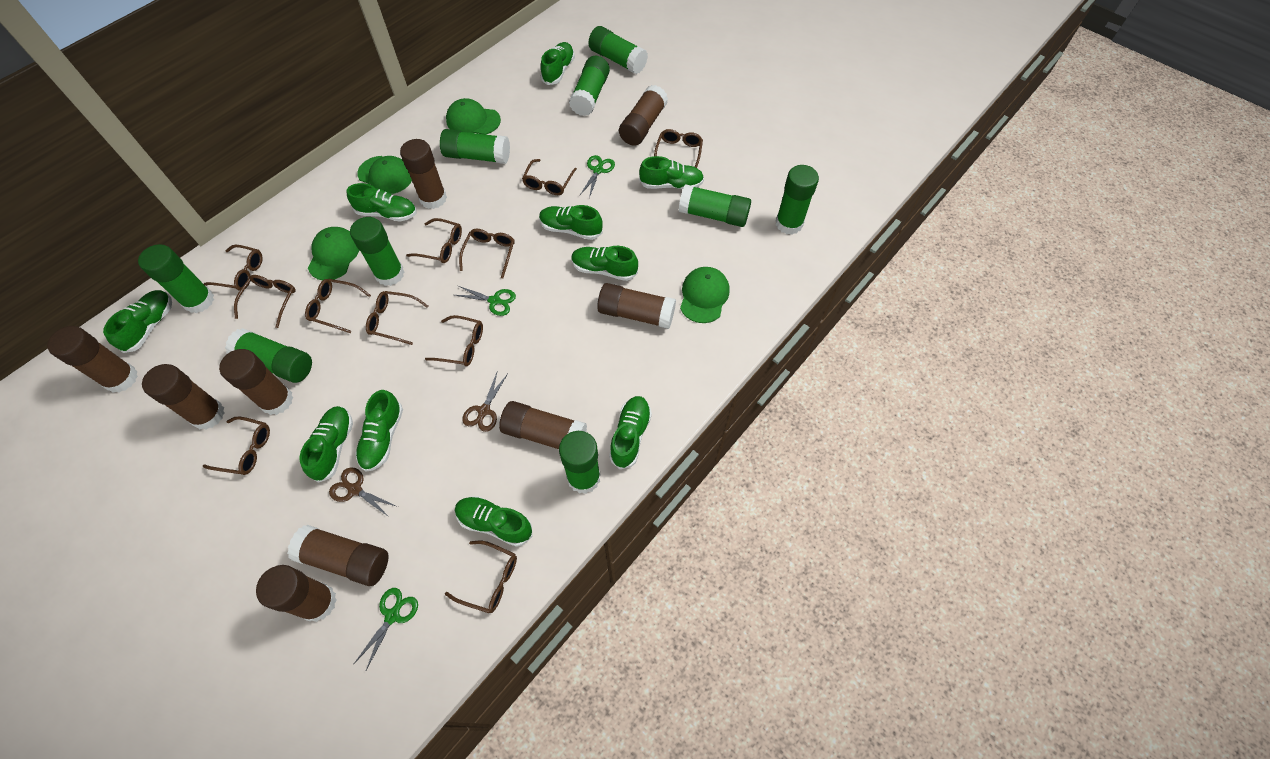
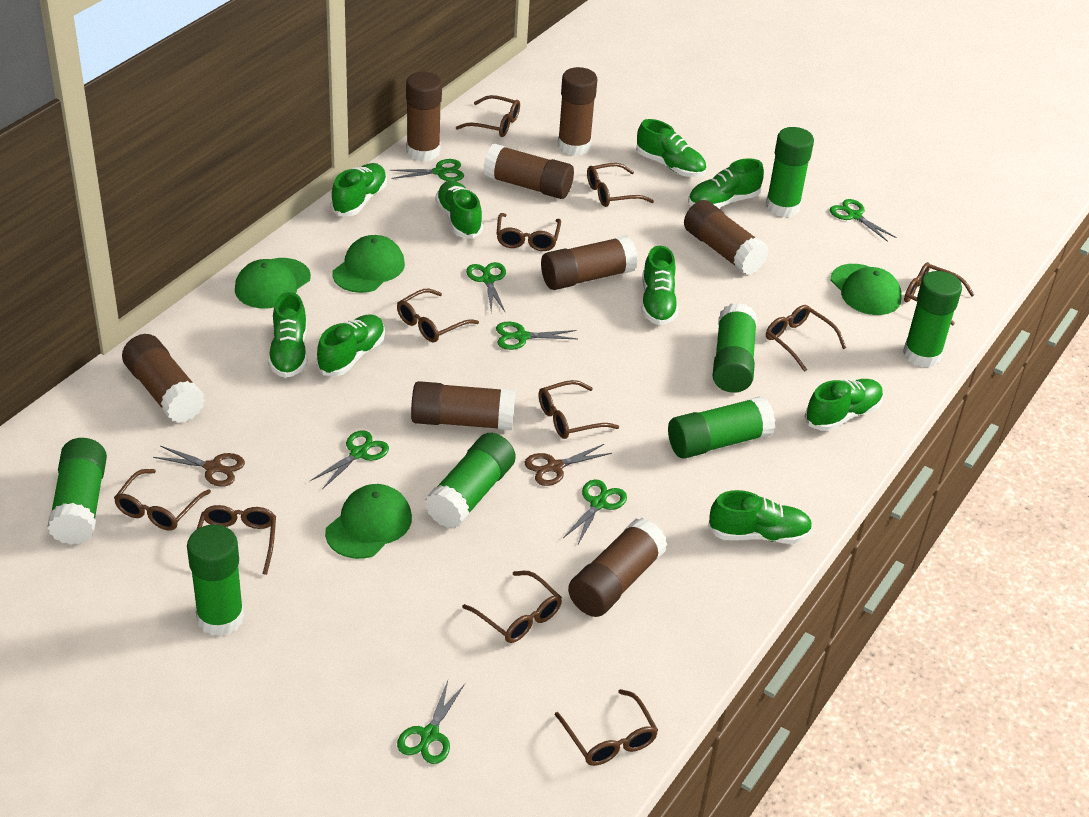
brown glue stick: [47,326,138,393] [142,364,225,430] [219,349,293,415] [256,565,337,622] [287,525,389,586] [400,139,447,209] [499,401,587,449] [597,283,676,329] [619,85,668,146] = 9 -> [122,334,205,423] [406,72,442,161] [411,381,515,430] [483,144,574,199] [541,235,638,290] [557,67,597,156] [568,518,668,617] [684,200,769,275] = 8
green glue stick: [138,244,214,313] [225,328,312,383] [350,217,404,286] [440,129,510,164] [559,431,601,494] [569,56,610,116] [588,26,648,74] [679,184,751,227] [776,165,819,235] = 9 -> [47,438,107,545] [187,525,244,636] [425,433,516,529] [668,396,775,459] [713,303,757,393] [765,127,814,217] [903,271,962,368] = 7
green scissors: [354,588,418,670] [455,286,516,316] [580,155,615,198] = 3 -> [310,430,389,489] [390,159,464,181] [397,680,465,764] [466,262,506,312] [496,322,577,350] [563,479,627,544] [830,199,897,242] = 7
green shoe: [103,290,172,353] [300,406,353,483] [347,183,417,221] [356,390,403,472] [455,496,532,547] [539,205,603,240] [541,42,575,85] [571,246,638,281] [609,396,652,469] [639,156,704,189] = 10 -> [268,292,307,378] [316,314,385,376] [331,163,387,216] [435,181,483,239] [636,119,706,177] [642,246,678,325] [688,158,764,208] [708,490,813,544] [804,379,883,431] = 9

